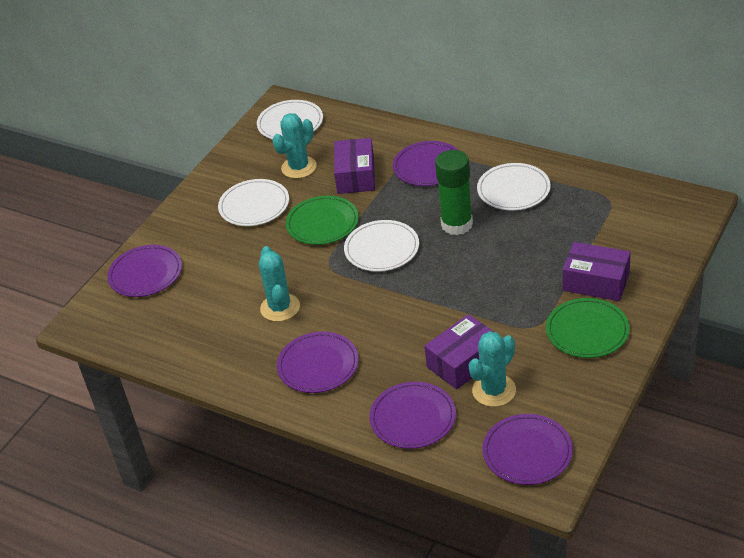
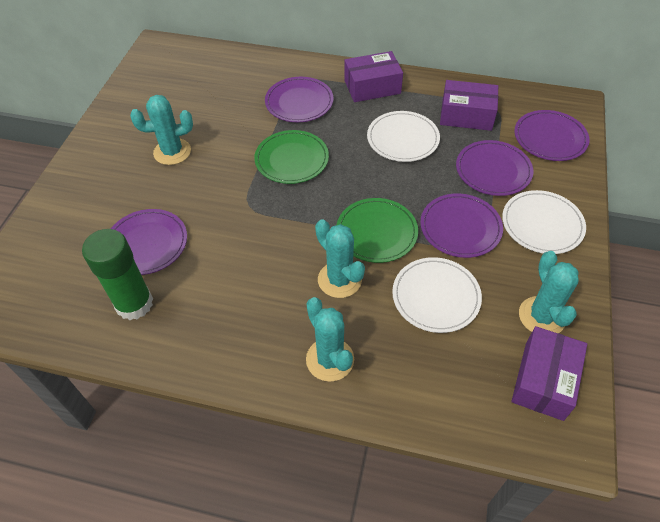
turquoise cactus: [259,246,300,322] [272,113,317,179] [469,331,516,407] = 3 -> [130,95,193,165] [306,297,354,382] [315,219,365,298] [519,251,579,333] = 4
white plate: [218,179,289,226] [257,100,323,139] [344,220,419,272] [477,163,551,210] = 4 -> [367,111,440,162] [392,257,482,333] [502,190,586,254] = 3

